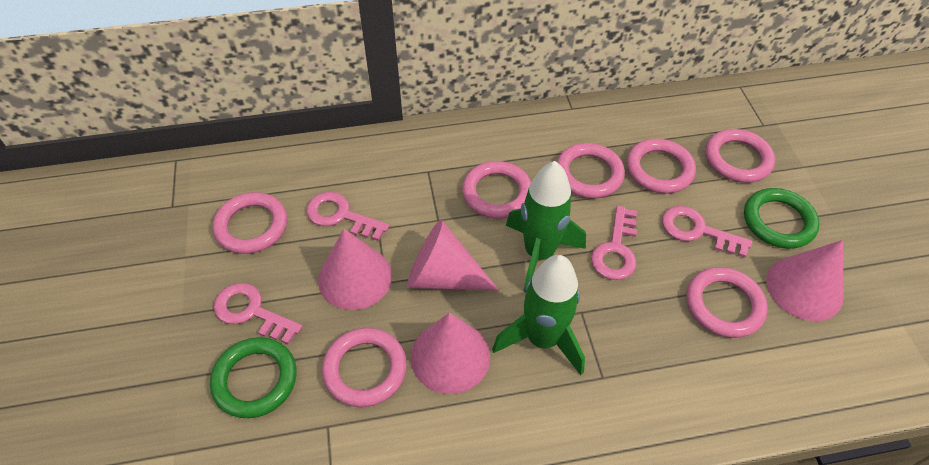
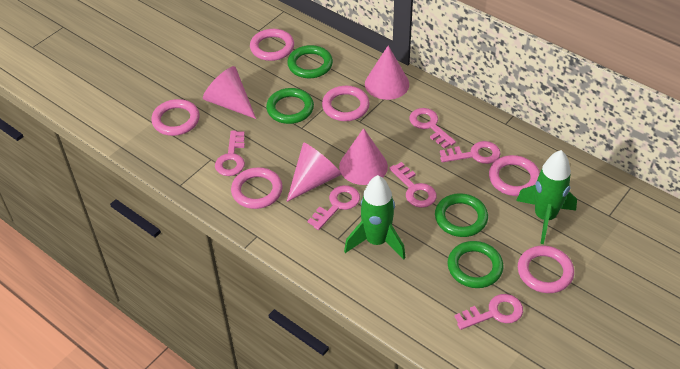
green ring: [210,337,297,418] [744,188,820,249] = 2 -> [266,88,314,124] [287,45,333,78] [435,193,488,237] [447,241,503,288] = 4
pink key: [214,283,303,345] [306,192,389,241] [591,206,637,280] [662,206,752,258] = 4 -> [215,131,245,176] [308,185,360,230] [389,162,437,208] [410,108,456,149] [440,141,501,164] [454,294,523,330] = 6
pink ring: [213,192,287,254] [322,328,407,407] [462,161,531,219] [557,143,625,198] [626,139,696,194] [686,267,768,338] [705,129,775,183] = 7 -> [151,99,200,136] [231,167,283,209] [250,29,294,61] [322,86,370,121] [489,155,540,196] [518,246,574,293] = 6

